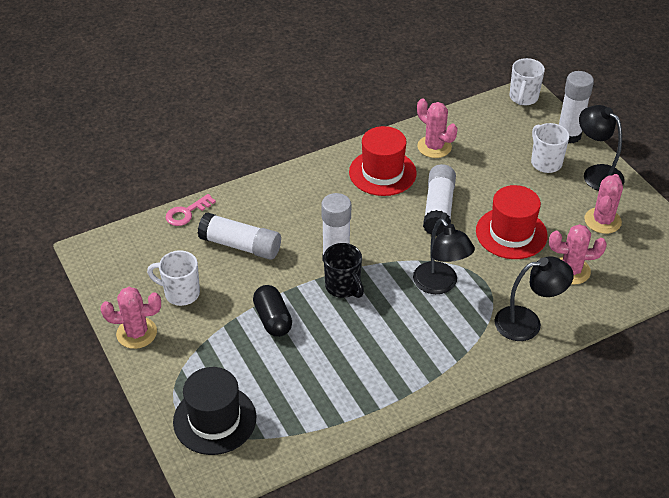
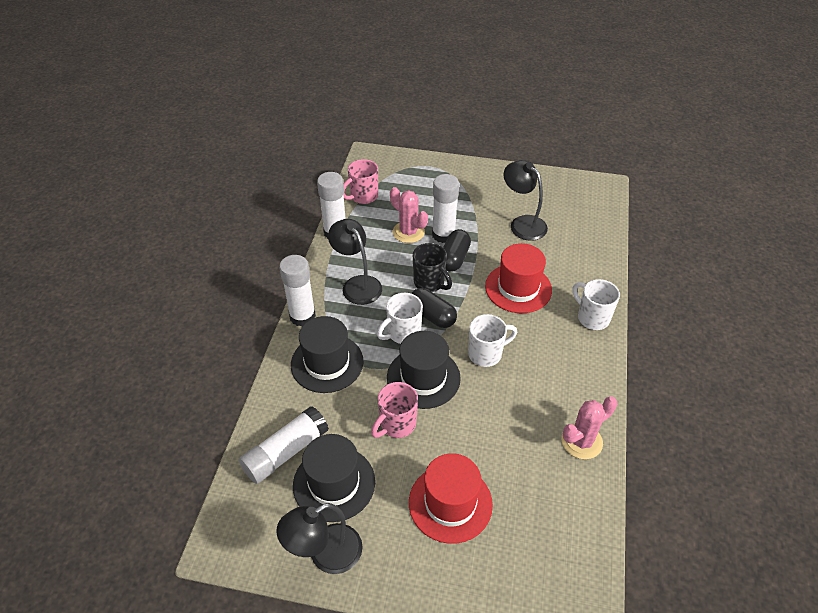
black capsule: [253,285,292,337] = 1 -> [411,288,457,328] [443,229,471,272] = 2
black hat: [173,367,256,455] = 1 -> [291,316,363,393] [293,434,375,522] [387,331,461,409] = 3
pink cactus: [101,287,161,349] [417,99,458,158] [549,224,607,285] [584,174,623,234] = 4 -> [390,187,428,243] [561,396,617,459] = 2
pink key: [165,194,216,226] = 1 -> none = 0
pink mug: none = 0 -> [343,159,378,204] [371,382,418,438] = 2

